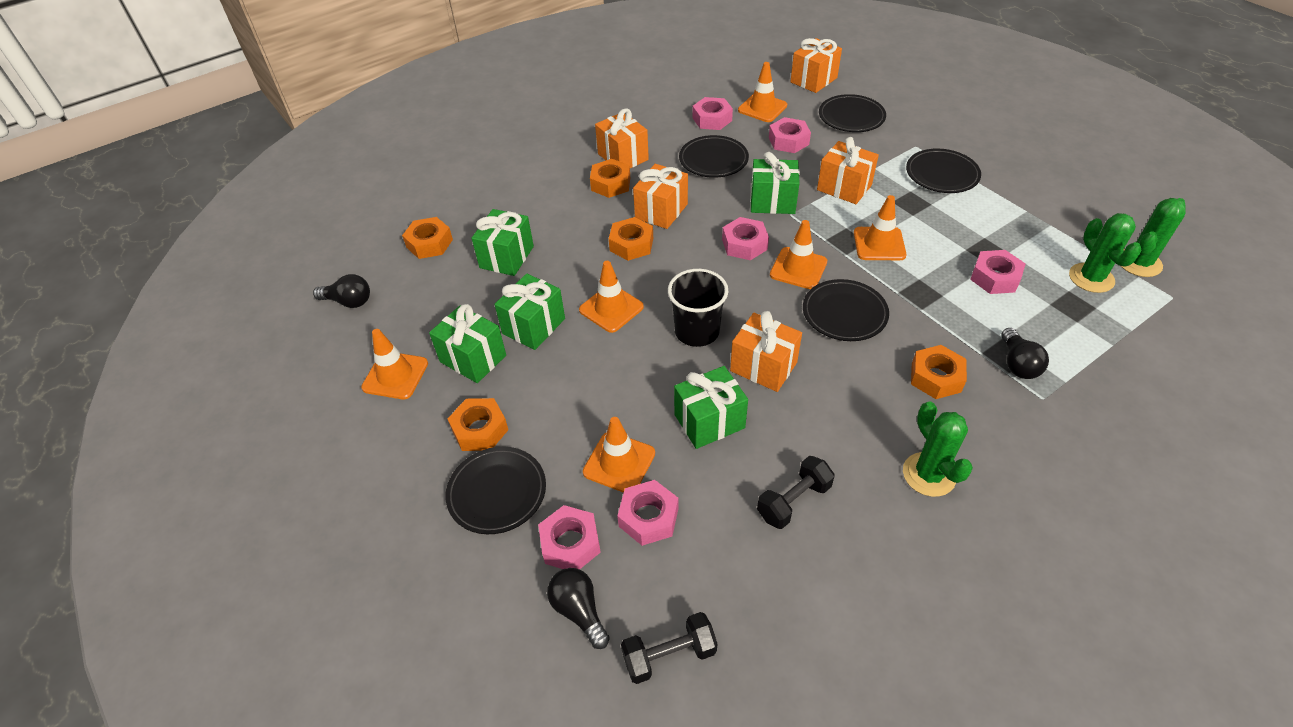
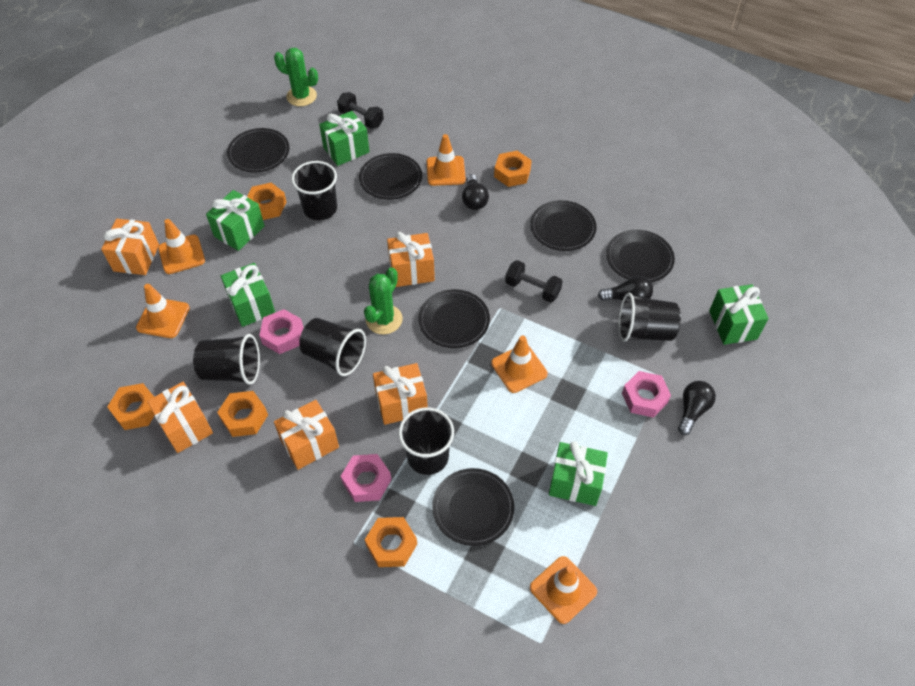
black cup: [668,269,729,347] = 1 -> [193,334,260,385] [291,161,337,220] [299,318,366,376] [399,407,454,475] [619,293,681,342] = 5
black plate: [445,447,546,534] [679,135,749,178] [803,279,889,341] [819,94,886,132] [906,149,981,193] = 5 -> [227,128,289,172] [359,153,422,200] [419,289,490,348] [432,468,514,546] [530,200,597,251] [606,230,675,282] = 6
green cactus: [903,401,973,497] [1069,213,1142,293] [1121,198,1186,277] = 3 -> [274,48,318,106] [364,267,403,334] = 2
orange traffic cone: [361,329,428,399] [579,261,644,333] [583,417,655,493] [738,62,787,122] [770,220,827,289] [854,195,906,260] = 6 -> [136,284,190,338] [158,219,205,274] [427,134,466,186] [491,336,548,393] [530,556,597,624] = 5
pink nut: [538,505,601,570] [617,480,678,546] [692,97,733,130] [722,217,769,260] [769,117,811,153] [970,250,1025,294] = 6 -> [259,309,304,354] [341,454,391,502] [622,371,671,418] = 3

